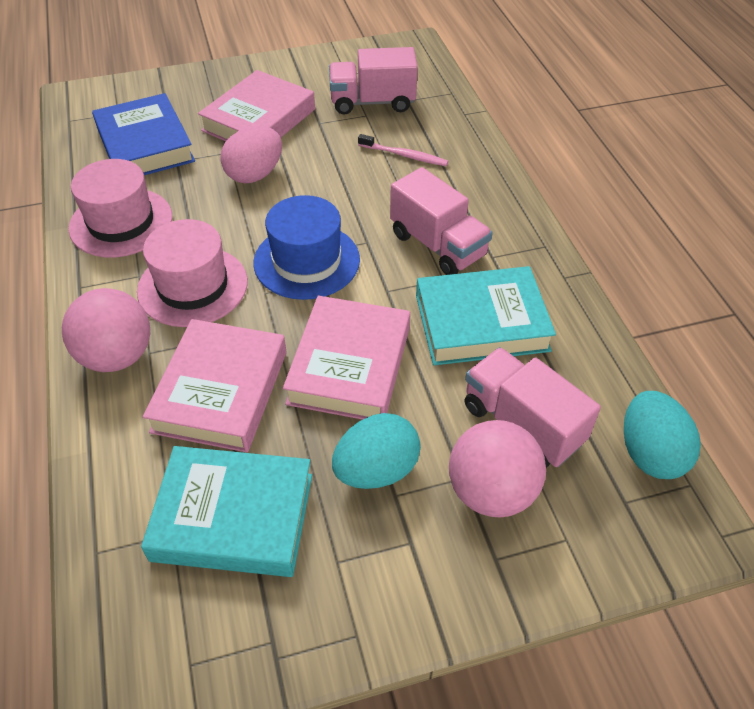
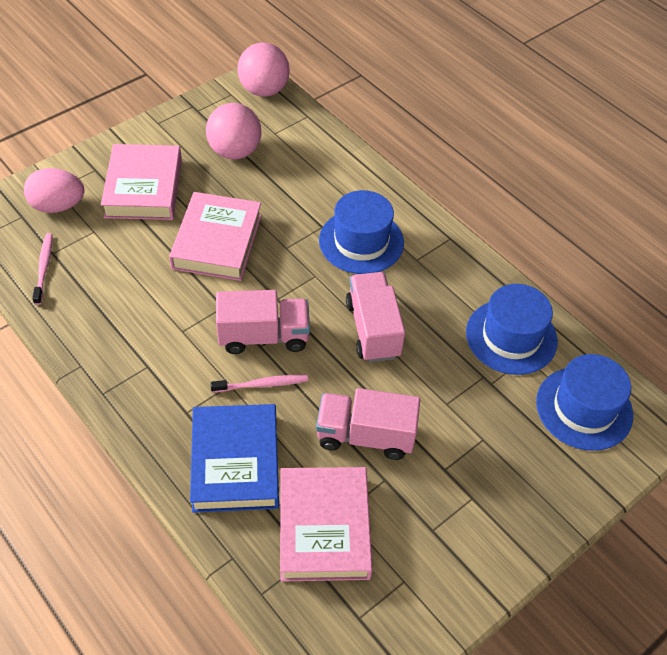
blue hat: [253,195,360,300] = 1 -> [319,190,404,274] [466,284,558,375] [536,354,633,451] = 3
pink hat: [68,159,172,258] [137,219,248,327] = 2 -> none = 0
pink toothbrush: [358,134,448,166] = 1 -> [32,233,53,305] [210,375,308,393] = 2
turquoise book: [141,446,312,577] [416,266,556,365] = 2 -> none = 0
turquoise egg: [332,413,421,489] [624,391,701,479] = 2 -> none = 0

